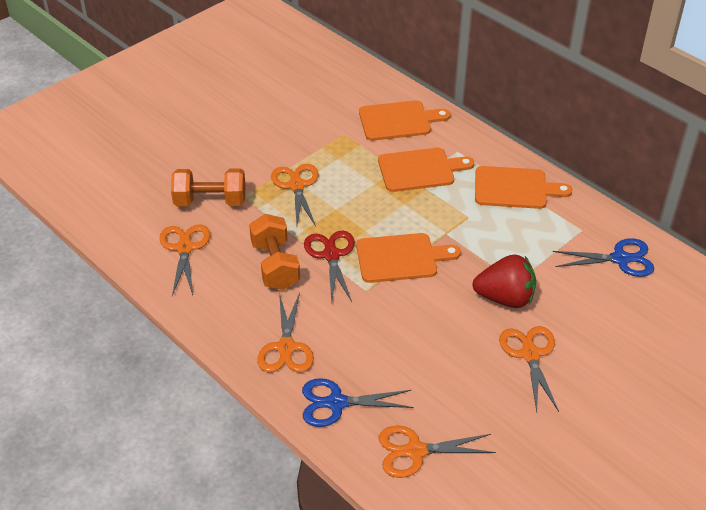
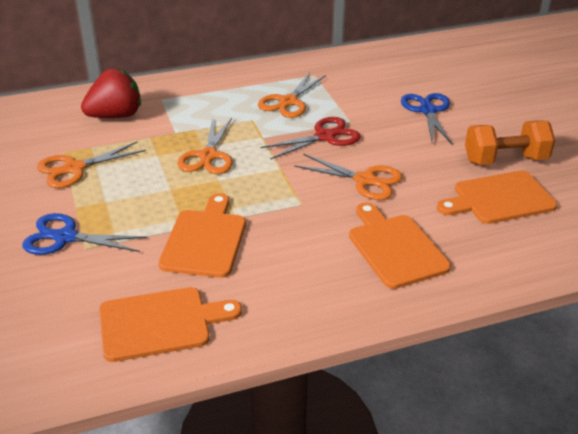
orange dumbbell: [171,169,245,206] [249,214,300,290] = 2 -> [465,120,555,165] = 1
orange scissors: [160,224,210,296] [257,292,314,372] [271,164,319,226] [379,426,496,478] [499,326,559,412] = 5 -> [37,142,146,188] [177,118,233,174] [258,73,326,118] [294,154,403,200] = 4

